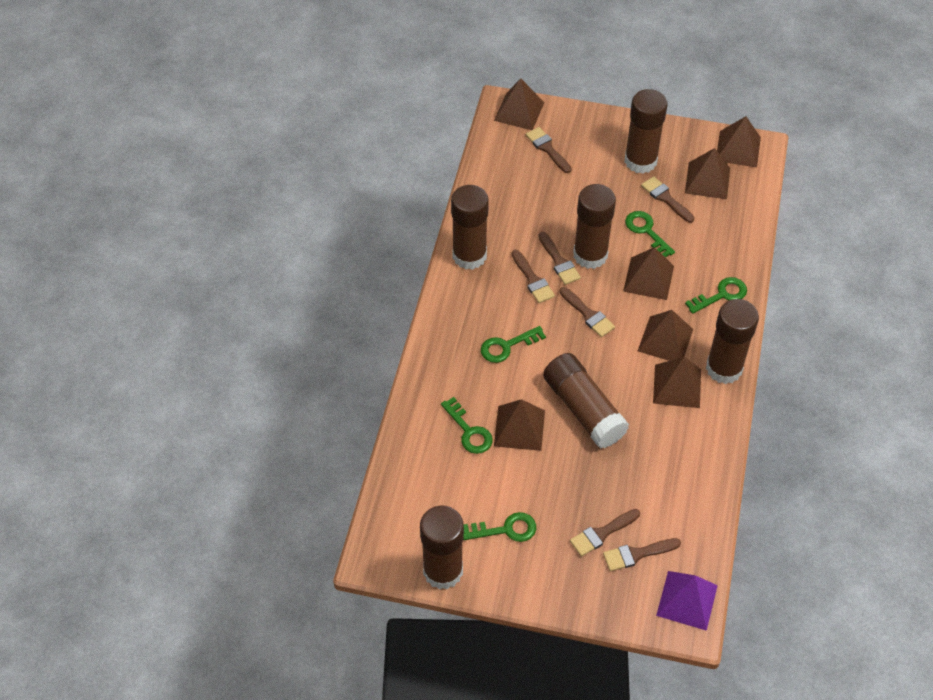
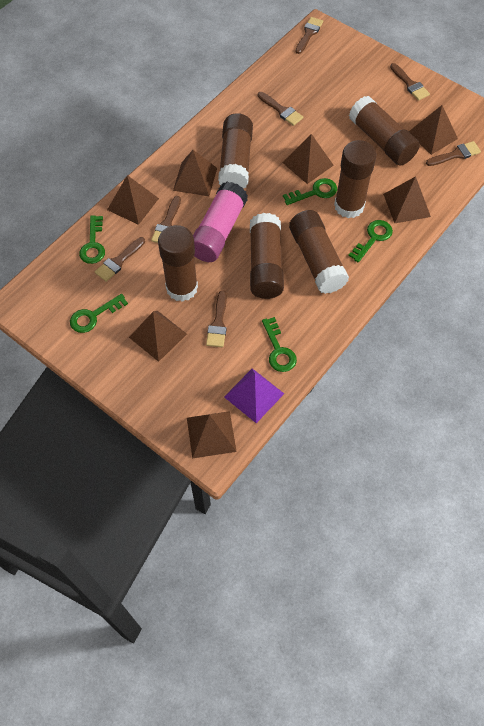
pink glue stick: none = 0 -> [193,182,248,262] = 1

